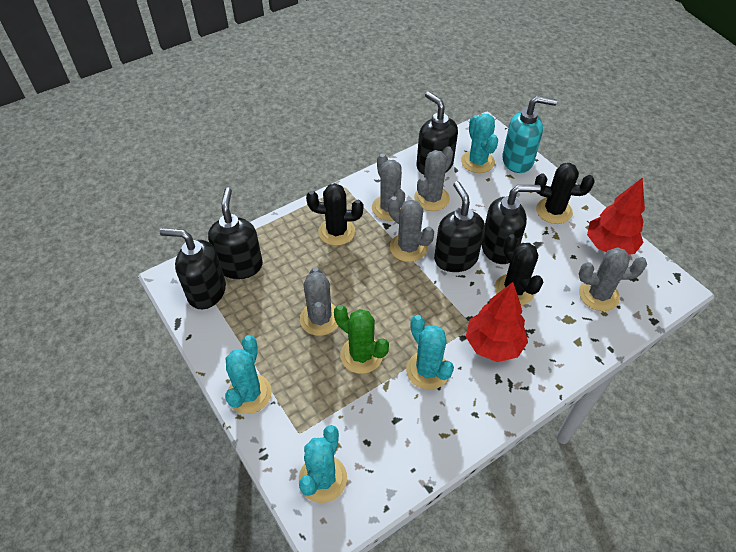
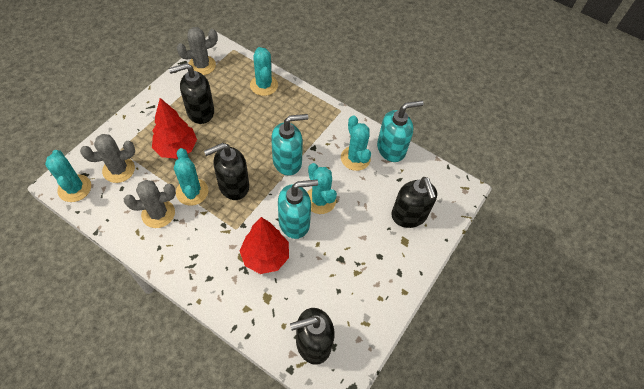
black cactus: [306,183,363,246] [495,234,543,306] [535,163,595,224] = 3 -> none = 0
black soap dispenser: [160,228,226,309] [208,187,263,279] [416,92,458,175] [434,181,485,272] [481,185,541,264] = 5 -> [168,63,214,124] [204,143,249,200] [290,308,335,365] [391,177,437,228] = 4
green cactus: [334,305,389,374] = 1 -> none = 0
grey cactus: [300,267,338,336] [372,154,405,221] [388,196,434,262] [414,146,453,211] [579,247,647,311] = 5 -> [80,134,135,183] [124,180,176,228] [177,27,218,75] = 3
turquoise cactus: [225,335,272,414] [299,425,347,503] [406,315,454,390] [461,114,498,173] = 4 -> [45,150,91,202] [174,148,208,206] [250,47,278,96] [307,163,337,214] [341,115,371,171] = 5
turquoise soap dispenser: [502,96,557,173] = 1 -> [271,114,308,176] [278,180,318,239] [377,101,424,162] = 3

